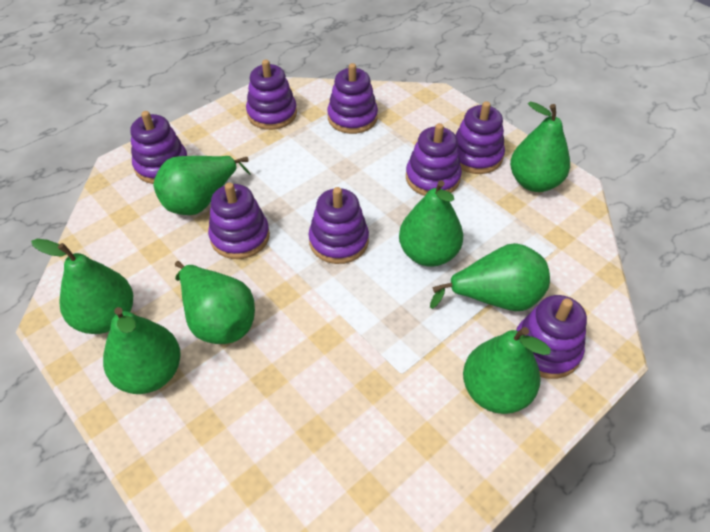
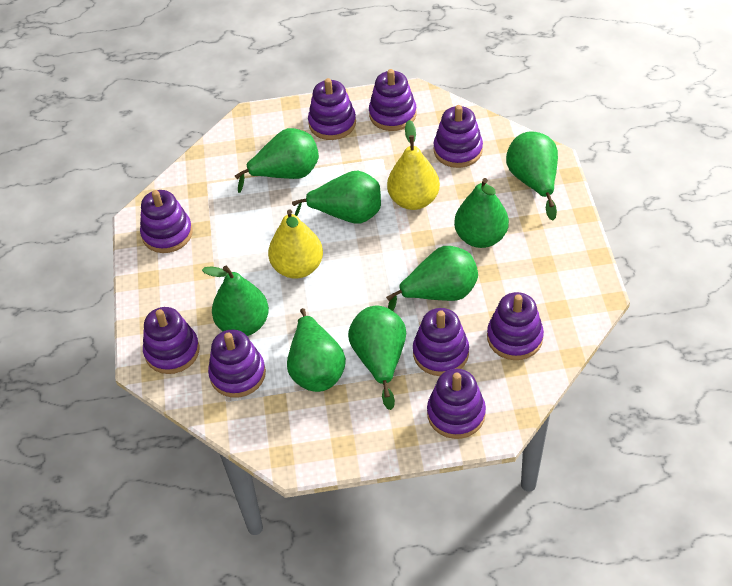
purple stacking toy: [130,111,187,184] [208,182,270,259] [246,60,297,130] [309,187,369,264] [327,63,378,134] [406,123,462,196] [456,101,505,174] [516,295,587,379] = 8 -> [140,190,193,253] [143,307,200,374] [208,329,266,398] [308,78,356,140] [369,69,416,131] [413,308,469,376] [427,369,486,439] [433,105,483,168] [487,292,544,360] = 9
yellow pear: none = 0 -> [268,209,323,278] [387,120,440,210] = 2

